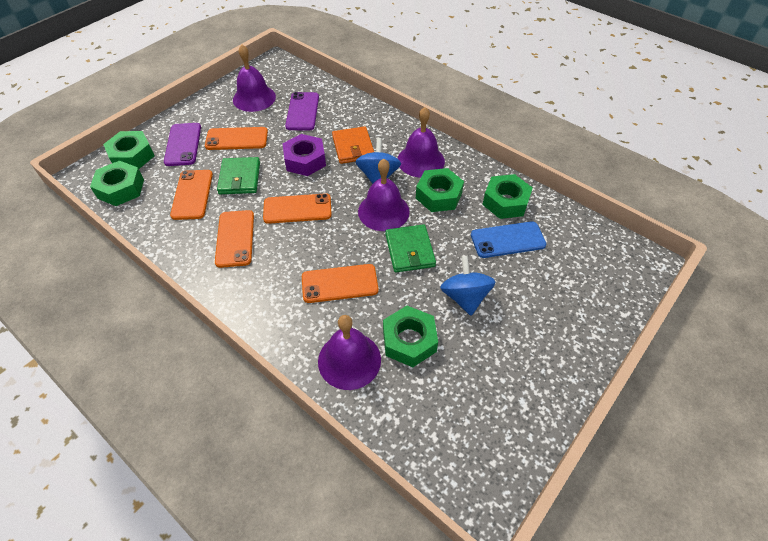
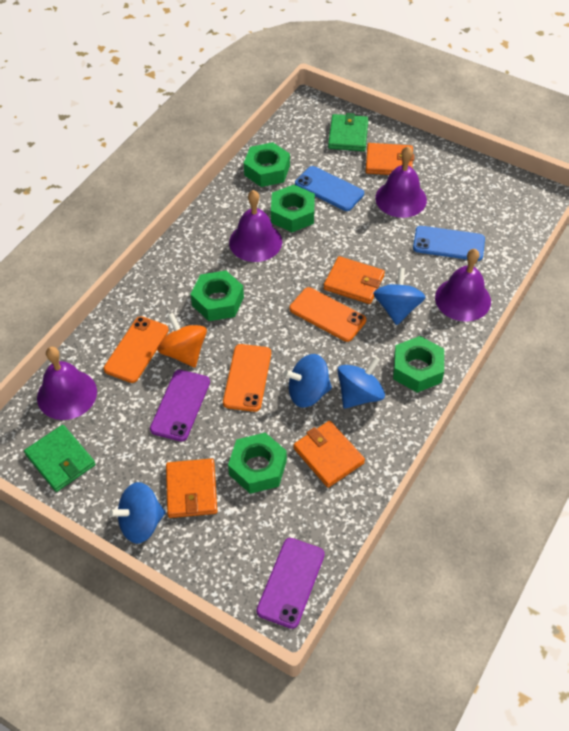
blue phone: [471,221,546,258] = 1 -> [295,166,364,211] [413,226,485,261] = 2
blue spinning top: [355,138,401,184] [440,256,496,316] = 2 -> [109,482,165,544] [284,354,332,408] [337,357,385,409] [373,268,426,325] = 4
orange phone: [170,170,213,220] [205,127,268,150] [215,210,254,268] [263,193,332,224] [302,264,378,303] = 5 -> [104,316,169,383] [223,344,271,412] [290,287,366,342] = 3
orange spinning top: none = 0 -> [157,313,207,368] = 1
orange wallet: [332,126,374,164] = 1 -> [166,458,217,518] [293,421,365,488] [323,256,385,304] [366,143,414,175] = 4
purple nut: [283,134,326,176] = 1 -> none = 0

